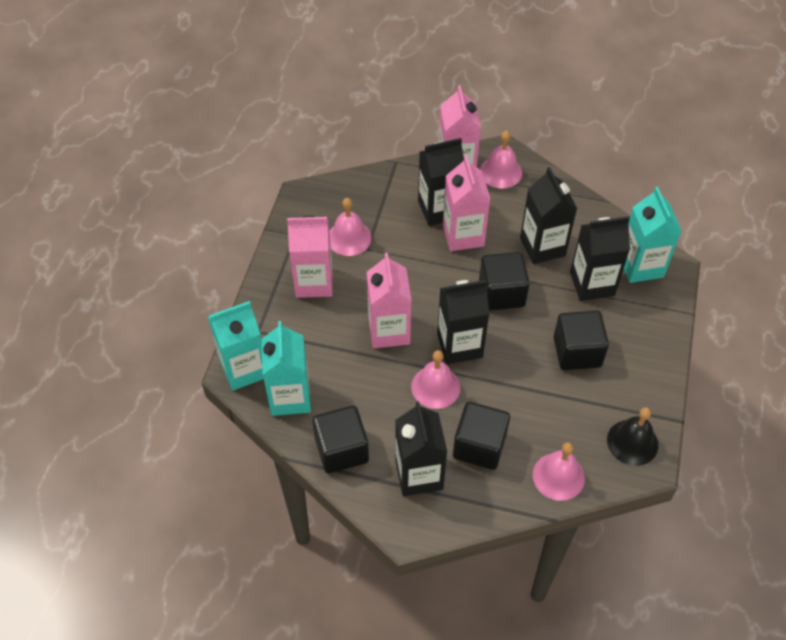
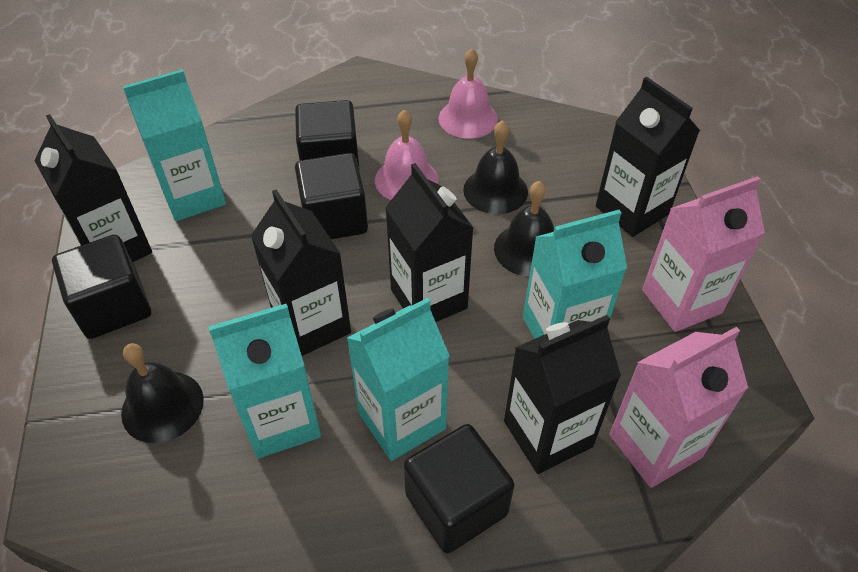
black bell: [607,407,658,466] = 1 -> [121,343,204,443] [463,120,528,214] [494,181,554,276] = 3
pink bell: [329,198,372,256] [411,350,460,409] [480,130,522,188] [533,442,585,501] = 4 -> [375,110,438,200] [438,48,498,139] = 2
pink carton: [287,216,333,298] [367,253,412,348] [439,85,481,167] [443,155,490,251] = 4 -> [609,327,748,488] [642,176,765,332] = 2
turquoise carton: [208,301,264,391] [262,321,311,416] [624,187,682,283] = 3 -> [123,69,226,221] [208,304,321,459] [347,298,450,461] [523,210,627,339] = 4

